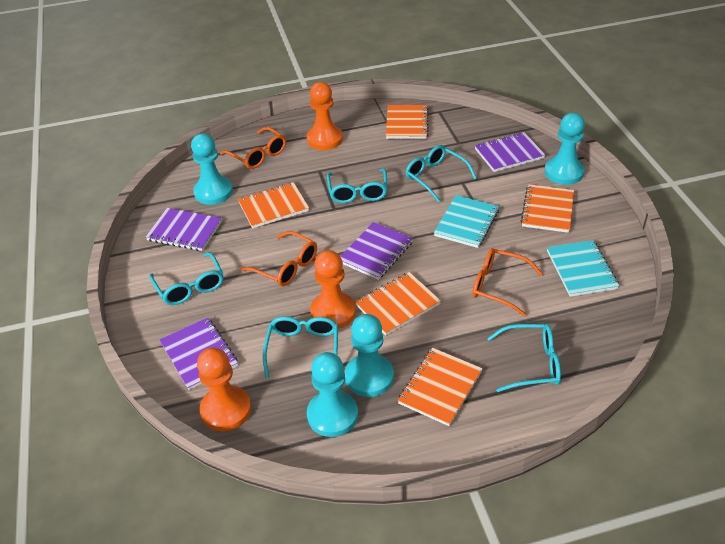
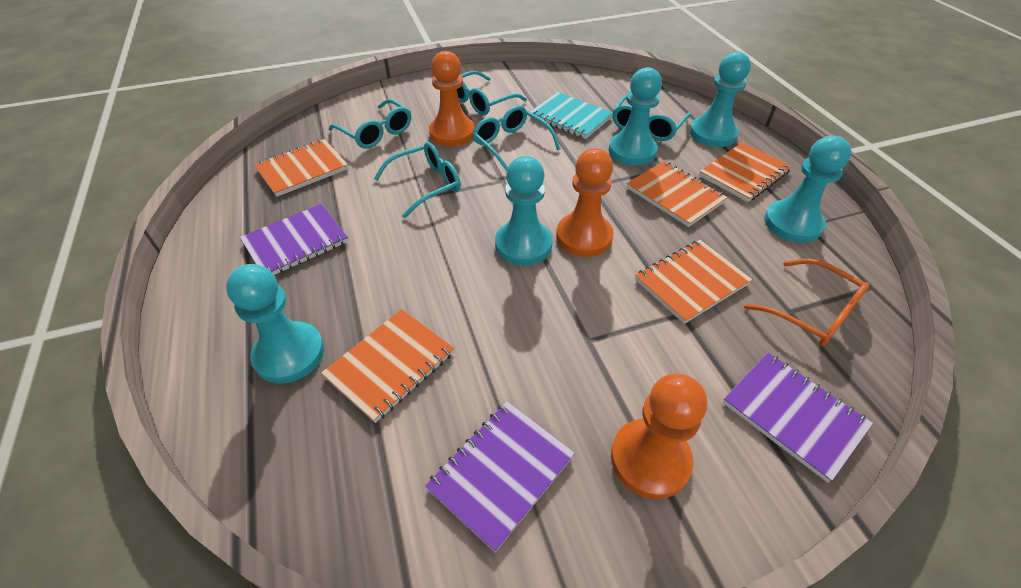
orange glasses: [220,127,286,169] [241,231,317,286] [472,248,543,317] = 3 -> [744,259,869,346] = 1
purple notebook: [146,208,222,251] [159,317,238,390] [340,222,413,280] [475,132,545,172] = 4 -> [240,204,349,275] [425,401,575,552] [723,353,873,483] = 3
turquoise notebook: [434,195,499,248] [547,240,619,297] = 2 -> [530,92,613,139] = 1
turquoise pawn: [191,133,233,205] [307,352,358,437] [345,314,394,397] [544,113,585,185] = 4 -> [226,264,324,384] [495,156,552,266] [609,67,662,165] [690,51,751,147] [764,136,852,243] = 5

